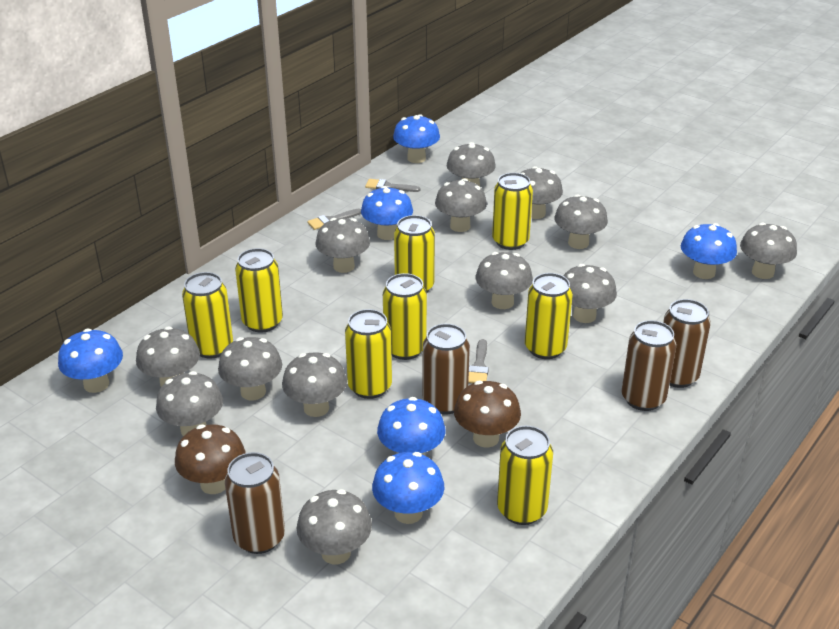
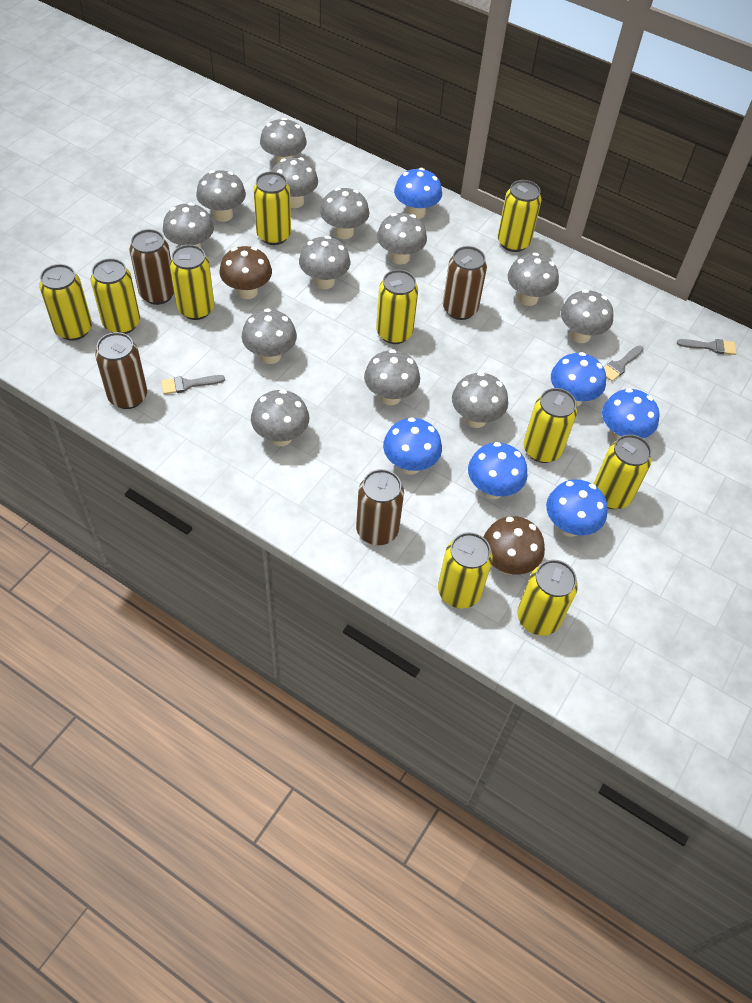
yellow can: [182,272,233,359] [235,248,283,333] [345,309,392,399] [383,273,427,360] [394,215,435,292] [492,173,533,250] [497,426,553,525] [525,273,573,359] = 8 -> [39,264,92,341] [91,258,140,334] [170,245,214,320] [253,172,291,245] [376,270,418,344] [438,532,493,608] [498,180,542,252] [517,560,578,636] [524,388,577,463] [594,434,652,509] = 10

